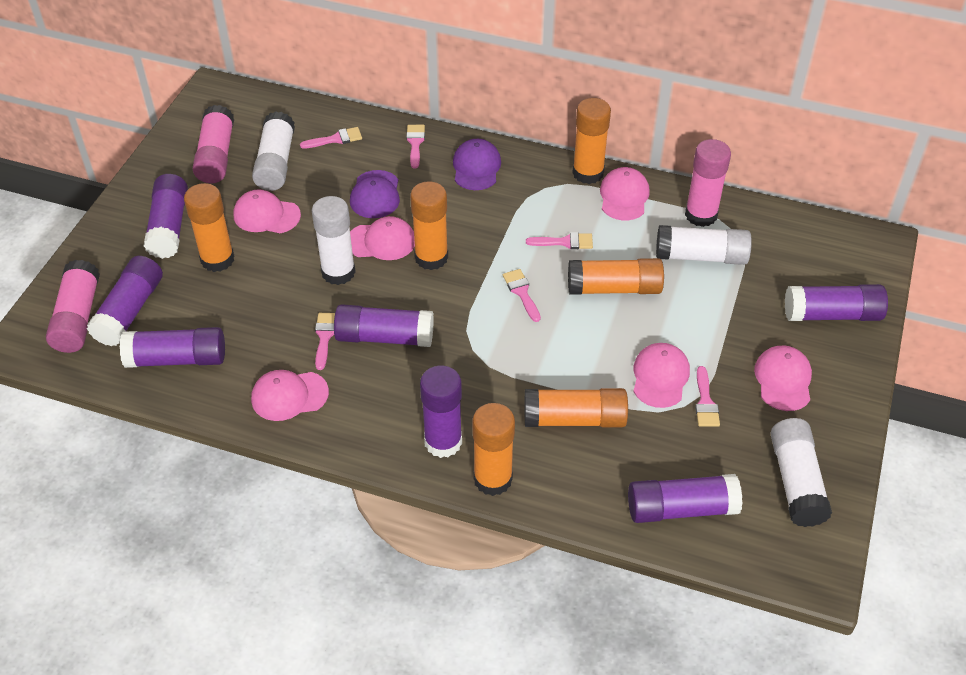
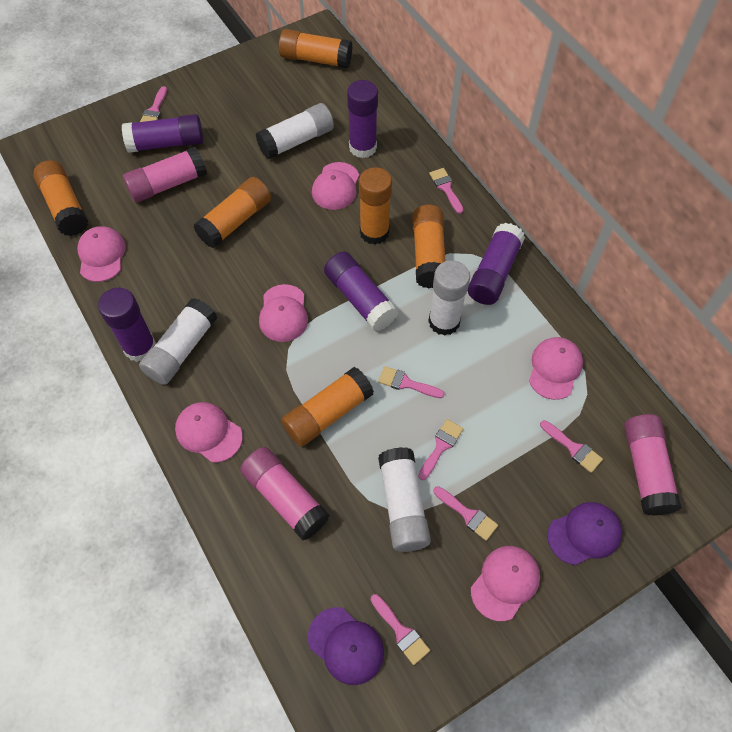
pink brush: [300,127,362,149] [315,313,335,370] [406,125,425,168] [503,269,541,322] [526,232,593,249] [695,366,720,427] = 6 -> [140,86,167,122] [371,594,430,665] [378,366,445,398] [418,419,463,480] [429,168,463,214] [433,486,498,541] [540,420,603,473] = 7
purple glue stick: [87,256,163,347] [120,327,225,368] [144,174,188,259] [334,304,434,347] [420,366,462,458] [628,474,743,523] [785,284,888,321] = 7 -> [98,288,156,362] [122,114,203,153] [324,251,398,331] [347,80,378,158] [468,223,525,305] = 5

